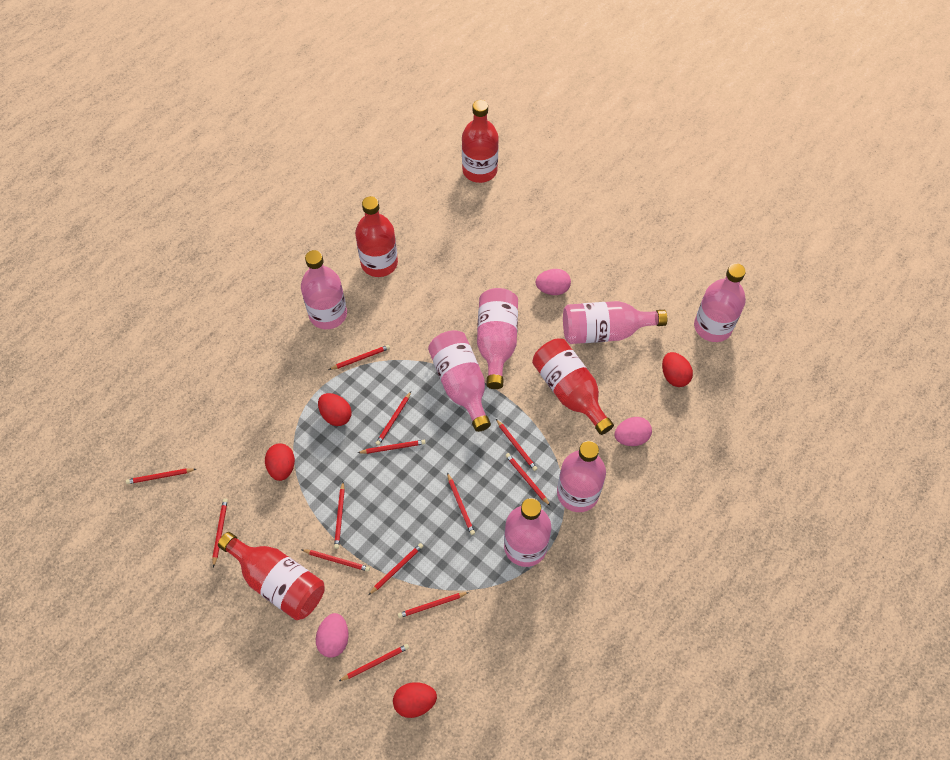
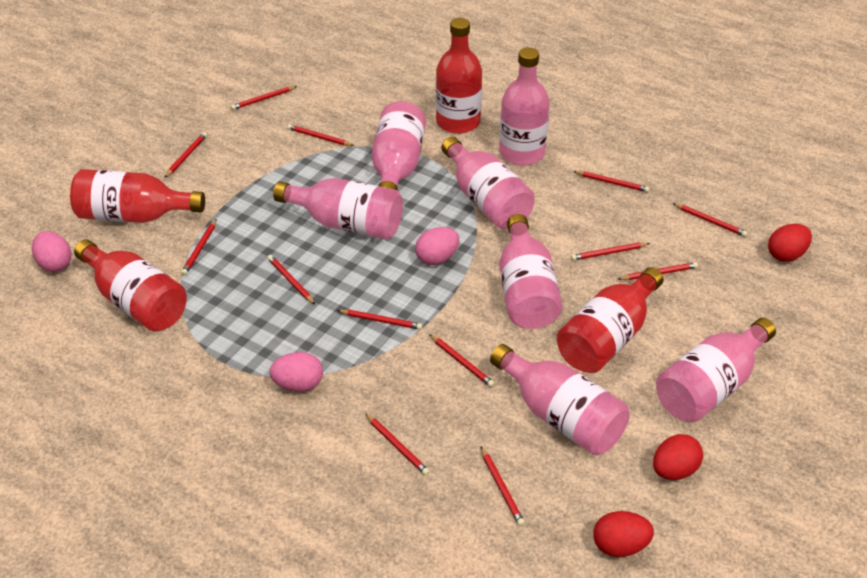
red egg: [265,443,295,481] [318,393,352,426] [393,682,437,718] [662,352,693,387] = 4 -> [593,511,654,557] [653,434,703,480] [768,224,812,262] = 3

